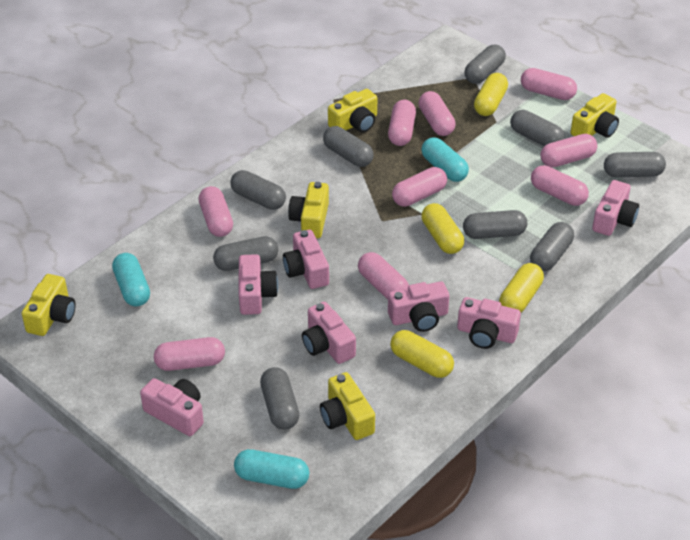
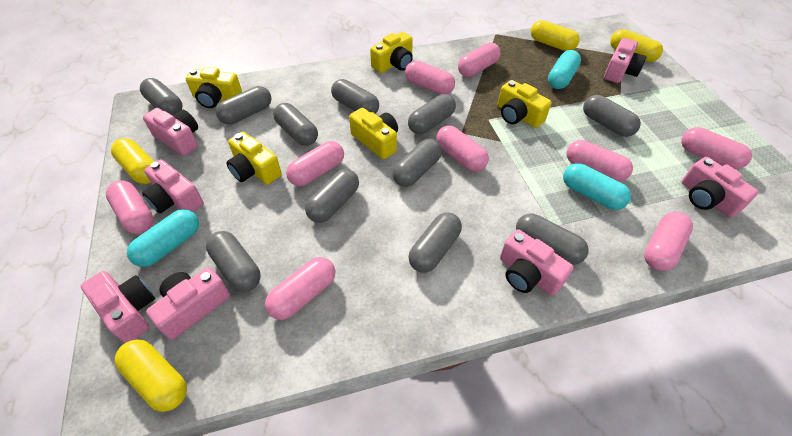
grey capsule: [213,236,278,271] [230,170,286,210] [260,367,299,430] [323,126,374,167] [463,210,527,239] [464,45,506,84] [510,110,564,146] [530,222,574,271] [604,152,666,177] = 9 -> [140,78,182,116] [206,231,261,292] [216,86,271,125] [273,103,318,146] [305,169,359,223] [331,79,379,114] [393,139,442,187] [408,94,456,134] [408,212,462,273] [516,214,589,265] [583,95,641,137] = 11

